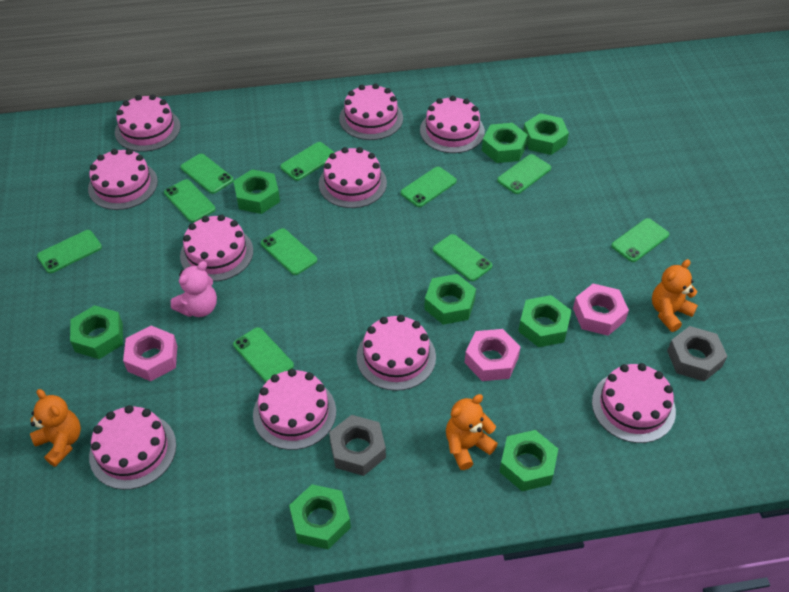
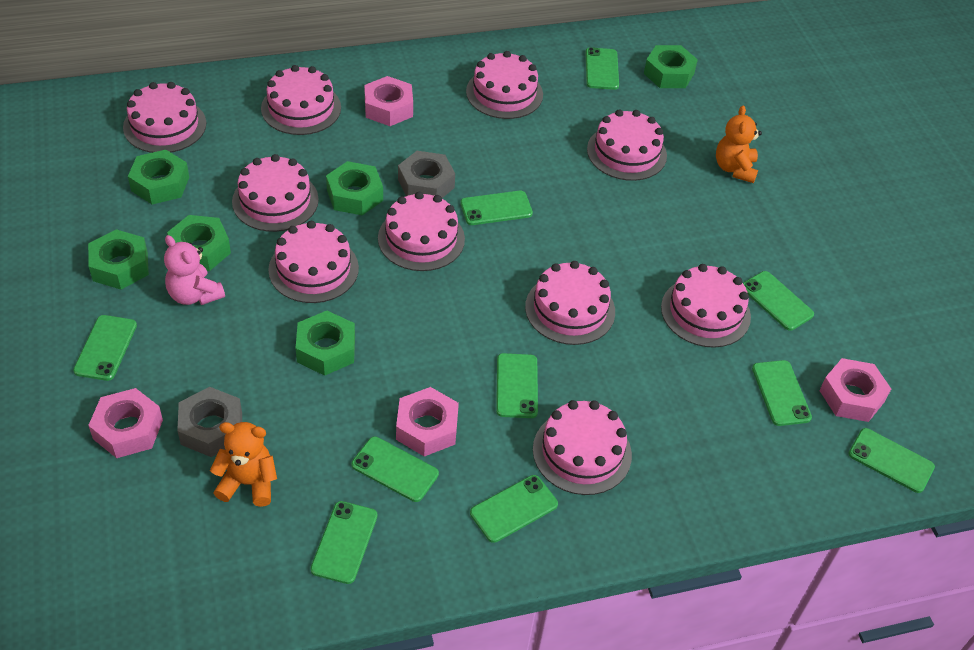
green nut: [70,305,123,359] [233,169,280,214] [289,484,351,550] [424,274,476,325] [482,123,528,163] [499,430,558,491] [518,295,572,347] [523,113,569,155] = 8 -> [88,229,149,290] [128,150,189,205] [167,215,231,271] [296,311,355,376] [326,161,383,215] [644,45,698,88] = 6
orange teddy bear: [30,389,81,467] [446,394,498,470] [652,259,698,332] = 3 -> [210,422,277,507] [716,105,762,183] = 2
pink nut: [123,326,177,381] [465,329,520,381] [573,284,629,336] = 3 -> [88,388,163,458] [364,76,413,126] [396,387,459,456] [819,358,891,422] = 4

